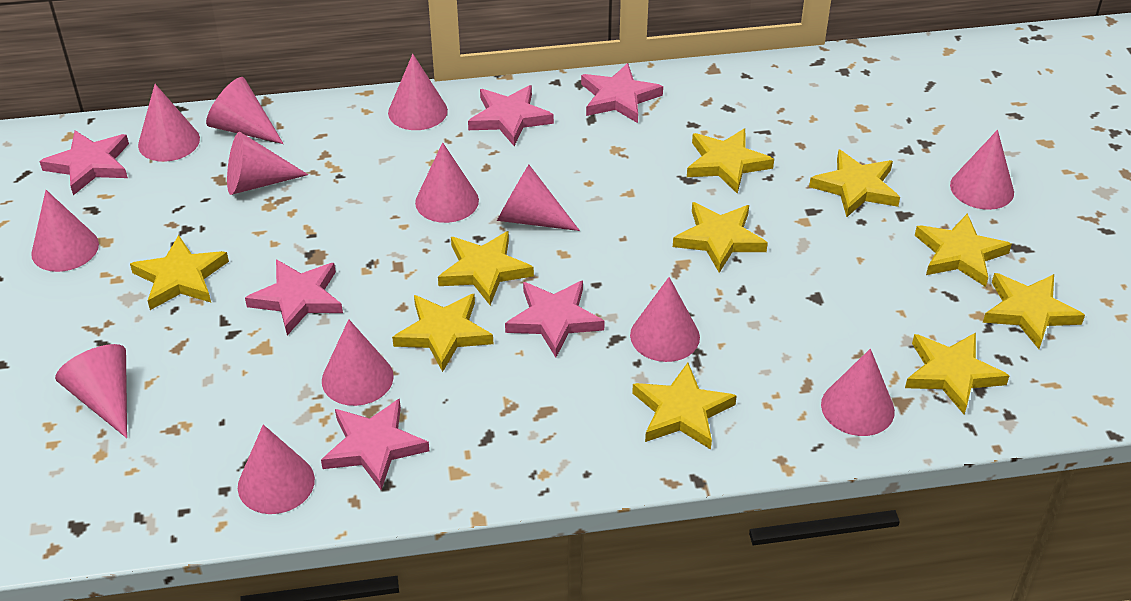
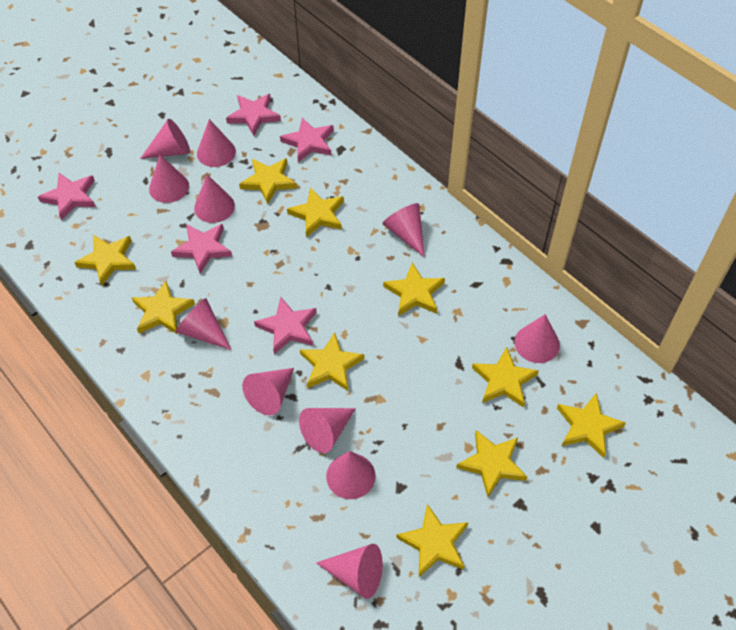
pink cone: [31,190,99,272] [55,344,127,438] [138,84,200,162] [206,77,284,144] [227,132,308,195] [238,425,315,514] [322,319,394,406] [388,54,448,130] [415,142,479,223] [497,165,580,231] [630,277,700,362] [821,349,895,436] [950,130,1014,210] = 13 -> [140,119,190,159] [149,155,189,203] [176,298,232,350] [194,174,235,223] [197,119,236,167] [242,368,294,415] [299,408,356,453] [316,544,383,599] [326,451,376,499] [382,203,425,257] [515,314,560,363] = 11
pink star: [39,130,129,195] [245,259,343,335] [321,398,430,490] [468,85,554,146] [505,281,605,357] [581,63,663,123] = 6 -> [38,173,96,221] [171,224,232,274] [226,94,281,136] [254,297,317,354] [280,117,334,162] = 5

